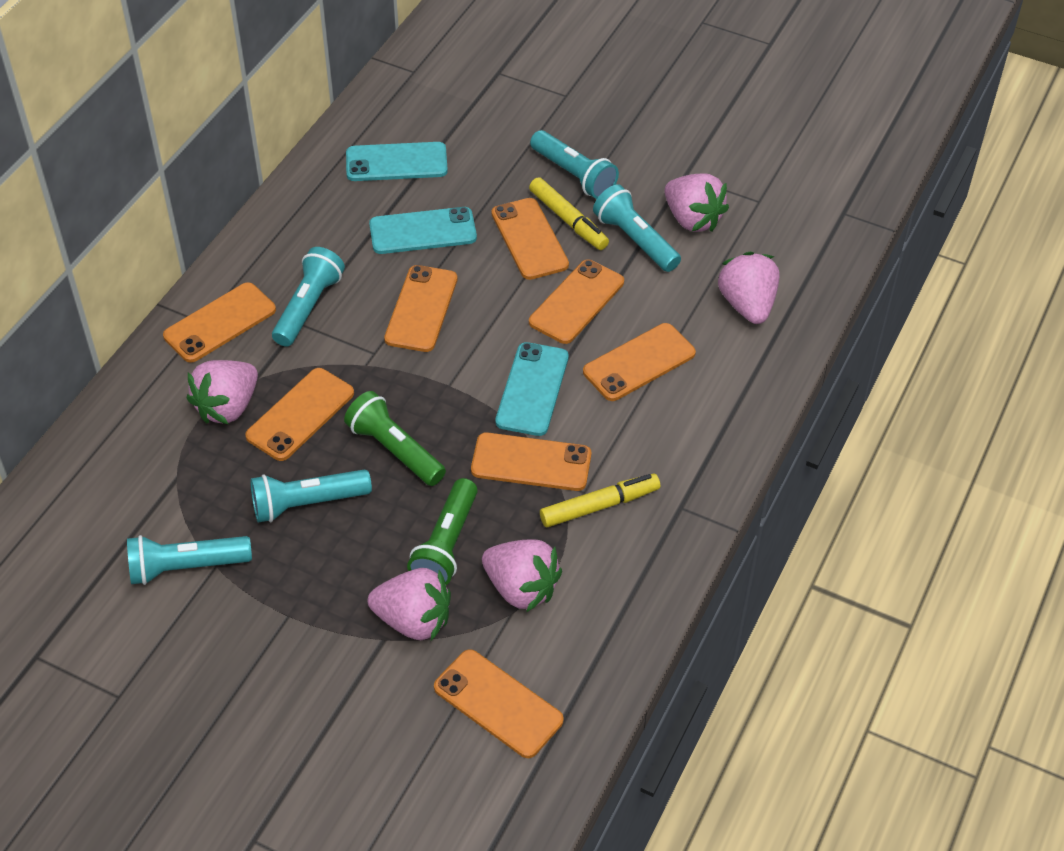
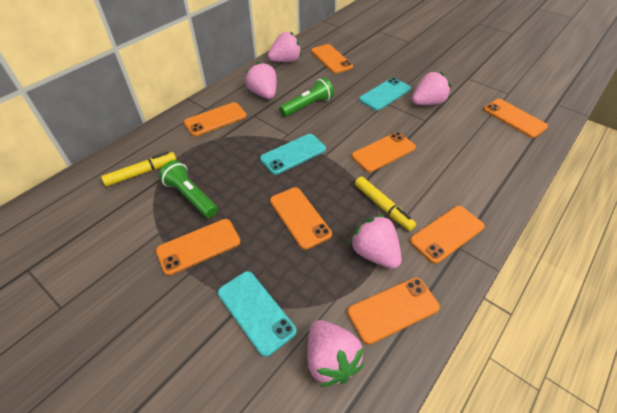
turquoise flashlight: [127,535,252,585] [250,470,372,523] [272,247,345,347] [530,130,619,199] [593,184,681,272] = 5 -> none = 0

